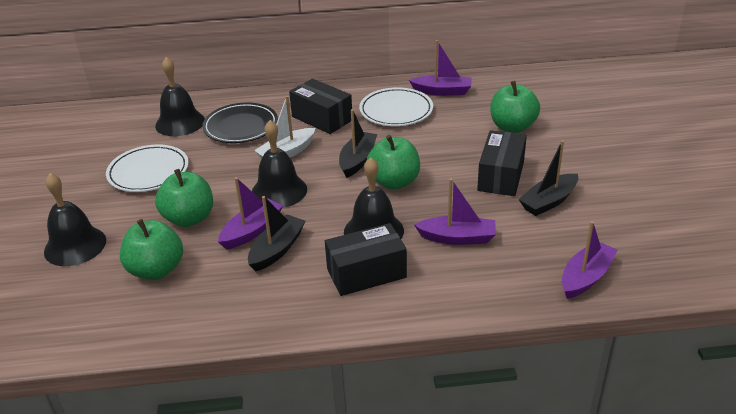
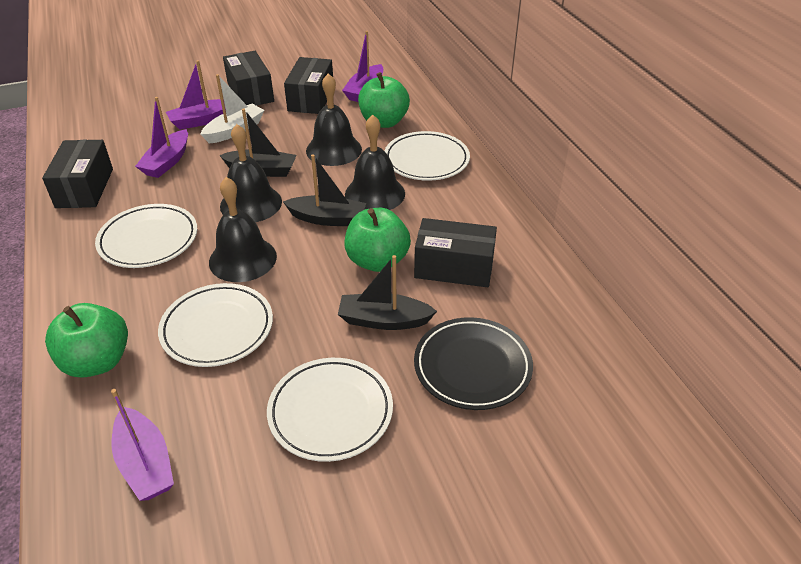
black box: [289,79,352,134] [325,223,407,296] [477,130,527,196] = 3 -> [42,140,113,208] [223,51,274,106] [284,57,333,114] [414,218,497,287] = 4
green apple: [120,219,183,280] [155,169,213,227] [367,135,420,189] [491,81,540,133] = 4 -> [45,303,128,377] [344,208,411,272] [358,72,410,128] = 3
white plate: [106,145,189,192] [359,87,433,126] = 2 -> [95,204,197,268] [158,283,273,367] [267,358,393,462] [384,131,470,181] = 4

